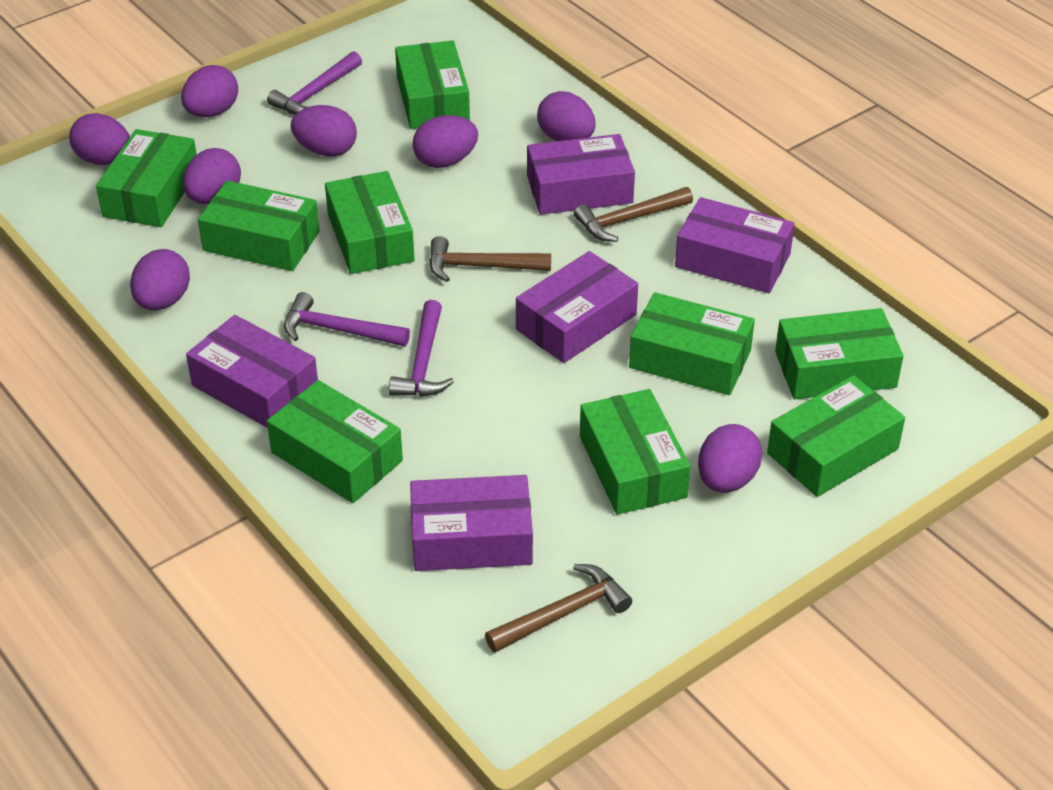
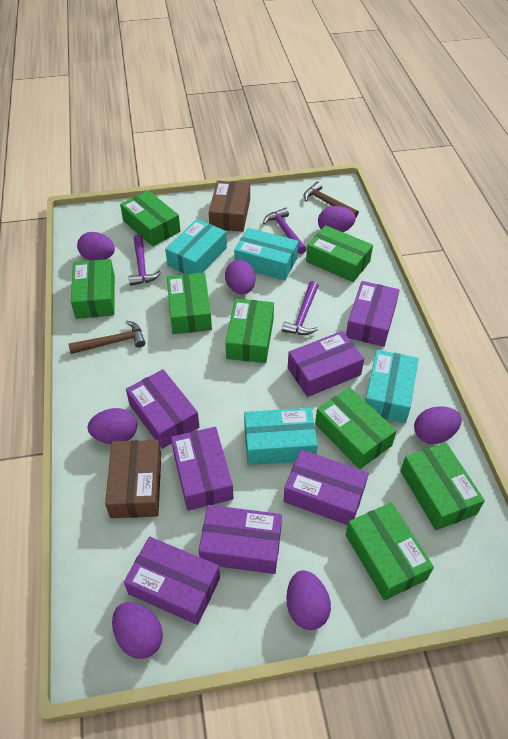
brown box: none = 0 -> [105,440,161,518] [209,180,250,232] = 2
brown hammer: [429,236,551,282] [485,564,632,652] [574,187,693,242] = 3 -> [68,320,145,354] [303,181,359,218] = 2
green box: [96,129,197,227] [198,180,319,271] [267,380,403,503] [325,171,415,274] [395,40,470,129] [580,389,690,515] [629,292,755,395] [767,375,905,497] [775,308,903,399] = 9 -> [71,259,115,319] [120,190,181,246] [167,273,212,334] [225,298,274,363] [306,225,373,282] [315,387,397,469] [346,502,434,600] [401,442,485,530] = 8
purple box: [186,315,318,428] [410,475,533,571] [516,251,638,363] [527,134,635,215] [675,197,795,293] = 5 -> [124,537,220,625] [126,369,199,449] [171,427,233,511] [198,505,282,574] [284,449,369,525] [288,331,364,397] [346,281,400,347] = 7
purple egg: [69,113,130,165] [130,249,190,310] [181,65,238,117] [183,148,241,204] [291,105,357,156] [413,115,478,168] [537,91,596,141] [698,424,762,493] = 8 -> [77,232,115,260] [87,408,137,444] [112,602,163,659] [225,260,256,294] [286,570,331,630] [318,206,355,232] [414,406,461,444] = 7
turquoise box: none = 0 -> [165,219,227,274] [234,228,299,280] [244,408,318,465] [365,349,418,423] = 4

